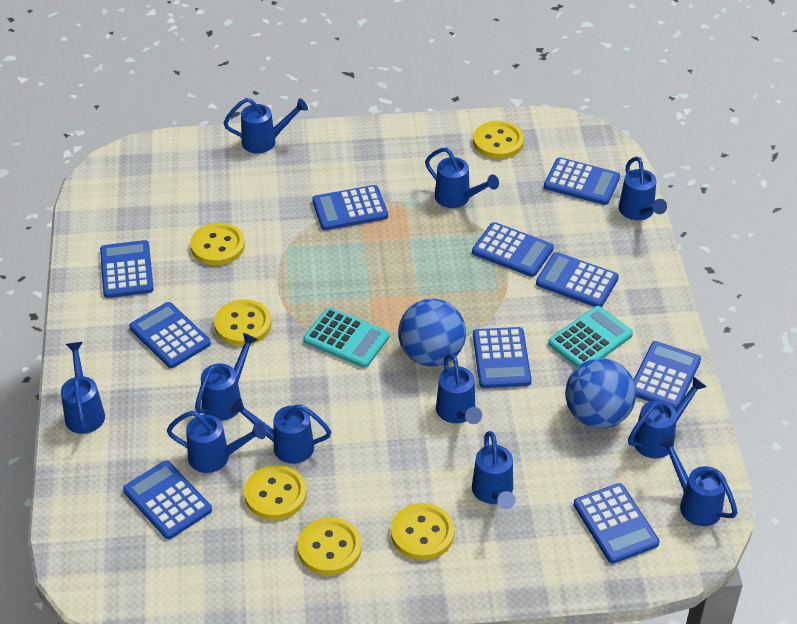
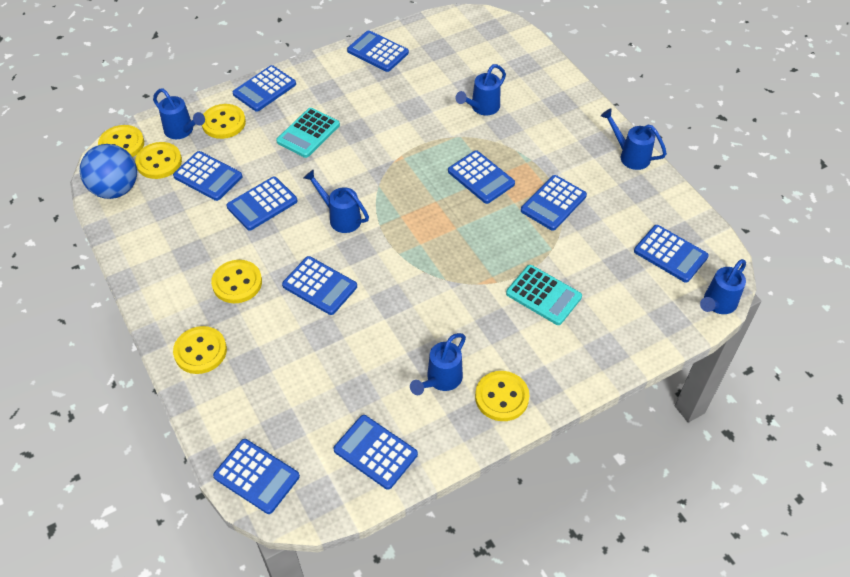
blue ball: [398,299,466,367] [565,358,636,429] = 2 -> [80,144,137,199] = 1
blue watering can: [61,342,105,434] [167,411,266,473] [195,333,258,420] [224,98,308,153] [231,398,331,464] [425,147,499,208] [436,354,482,424] [472,431,516,509] [619,157,667,220] [628,376,706,458] [658,435,738,526] = 11 -> [153,88,205,139] [304,169,369,233] [410,333,466,395] [455,64,506,115] [601,108,667,170] [700,259,746,314] = 6

